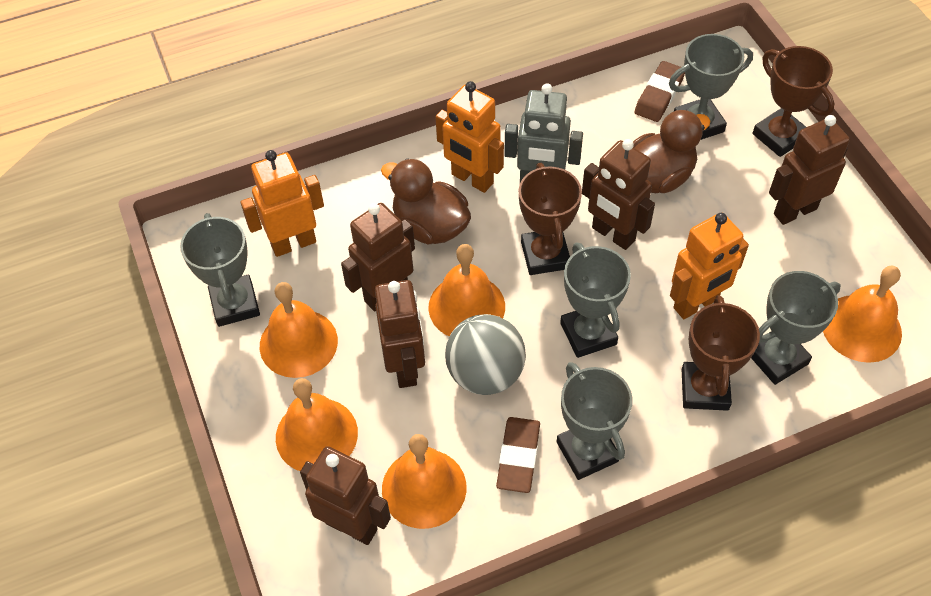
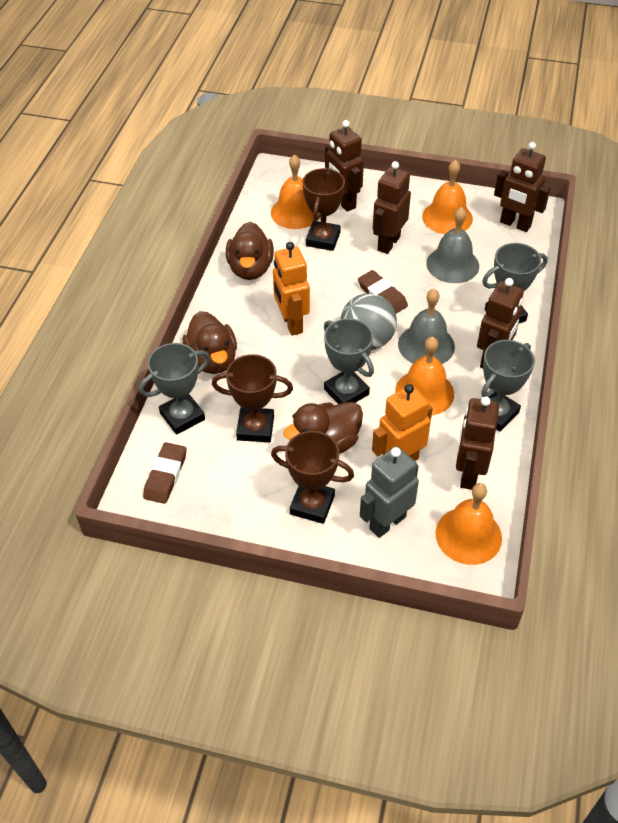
brown duck: [381,158,471,245] [633,110,711,193] = 2 -> [183,311,237,374] [226,222,274,280] [283,402,363,454] = 3
grey bell: none = 0 -> [398,289,455,364] [426,207,479,283] = 2
grey trophy: [180,213,260,327] [557,362,633,480] [560,242,631,358] [669,34,753,140] [751,271,841,385] = 5 -> [139,343,210,435] [324,318,374,404] [481,340,535,432] [482,243,548,323] = 4
orange bell: [260,282,338,378] [276,378,358,471] [382,434,467,529] [428,244,505,337] [823,266,902,363] = 5 -> [271,154,316,229] [395,337,454,415] [422,160,473,234] [436,483,502,565] = 4
orange robot: [240,150,324,257] [436,81,504,193] [670,212,749,319] = 3 -> [273,242,310,336] [372,384,433,461] = 2

